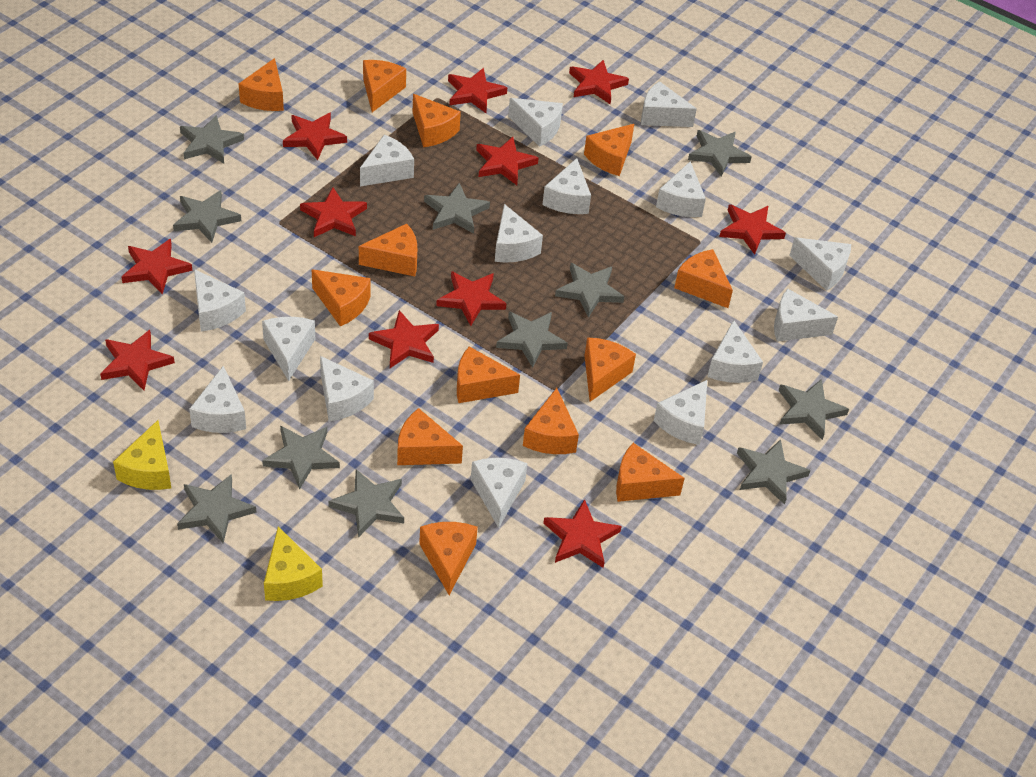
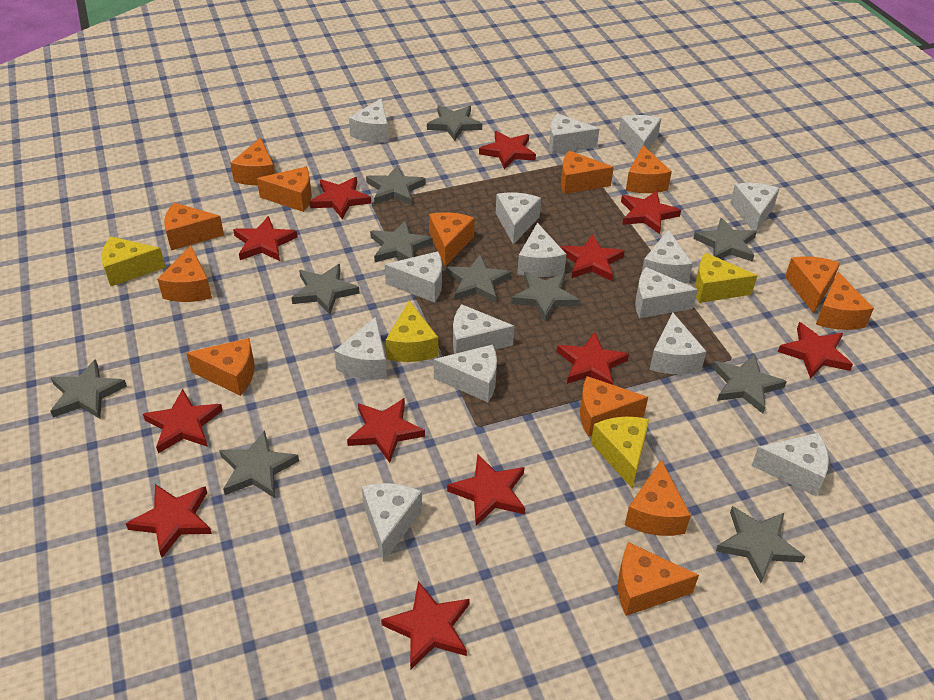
red star: [100,330,175,390] [122,239,193,294] [283,113,347,160] [300,187,367,237] [369,310,439,368] [436,271,507,326] [448,68,507,113] [476,137,539,185] [543,499,622,568] [569,60,629,104] [719,204,786,255] = 11 -> [126,484,212,558] [143,389,223,453] [233,216,298,261] [310,177,371,219] [347,398,425,463] [381,581,470,669] [447,454,525,526] [479,131,536,169] [557,332,629,385] [560,234,625,281] [621,191,681,234] [778,322,853,379] = 12
yellow cheese: [113,420,171,490] [264,526,323,601] = 2 -> [102,236,166,286] [386,301,438,362] [591,417,649,489] [695,253,757,303] = 4

